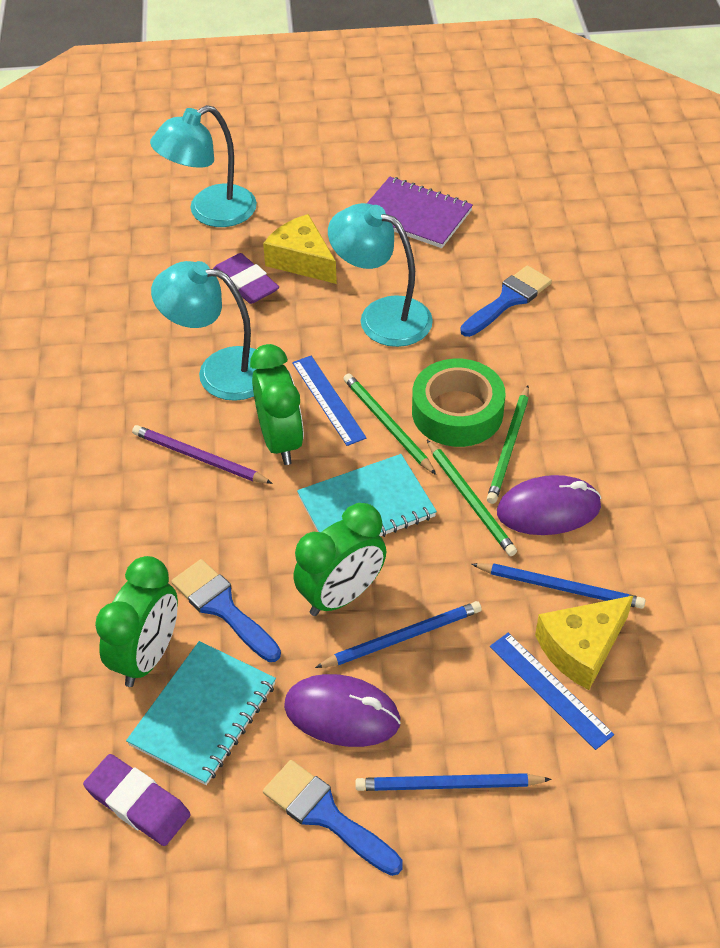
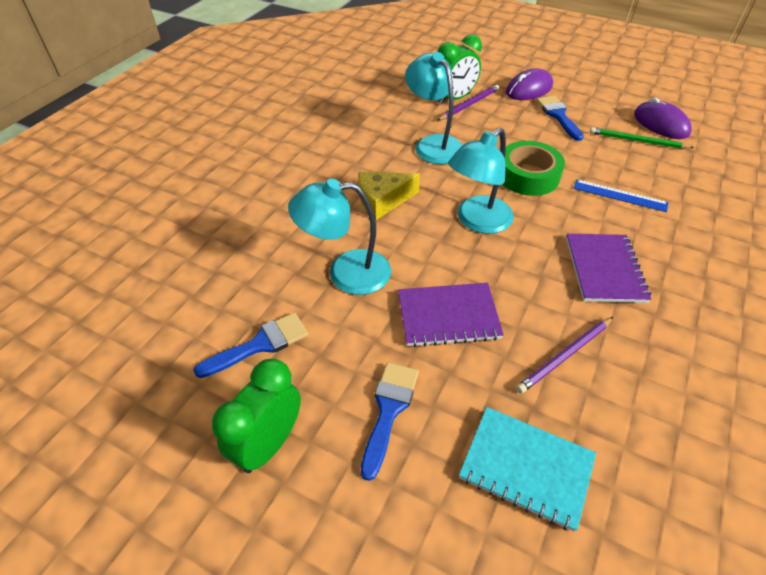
blue pencil: [315,601,482,668] [355,773,552,791] [471,563,646,609] = 3 -> none = 0
blue ruler: [292,356,367,446] [490,633,614,750] = 2 -> [574,179,668,212] = 1
green clock: [95,556,178,687] [250,344,304,465] [293,503,386,616] = 3 -> [212,359,301,473] [438,34,482,104] = 2
green pencil: [343,373,436,475] [427,440,517,556] [487,385,529,504] = 3 -> [590,127,694,149] = 1
purple eraser: [83,754,191,846] [213,253,279,304] = 2 -> none = 0
purple notebook: [367,177,473,248] = 1 -> [398,283,504,347] [566,234,651,303] = 2
purple pencil: [132,425,273,484] = 1 -> [437,85,499,121] [516,317,613,394] = 2
turquoise notebook: [126,641,276,785] [297,454,437,537] = 2 -> [459,407,596,532] = 1
yellow cheese: [263,214,337,284] [535,595,634,690] = 2 -> [359,172,420,220] = 1

